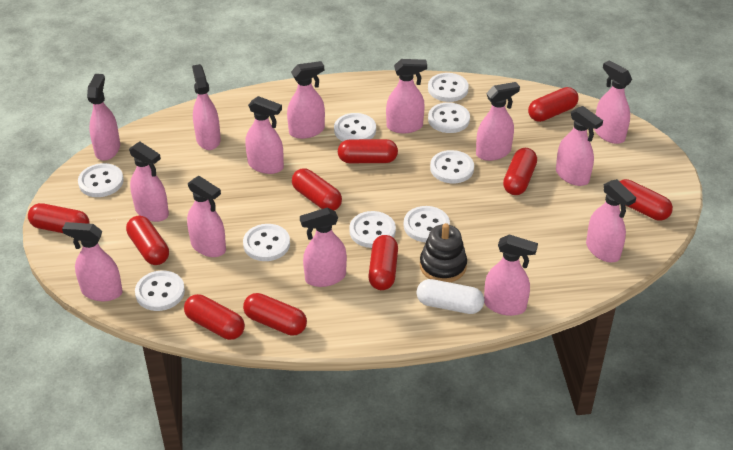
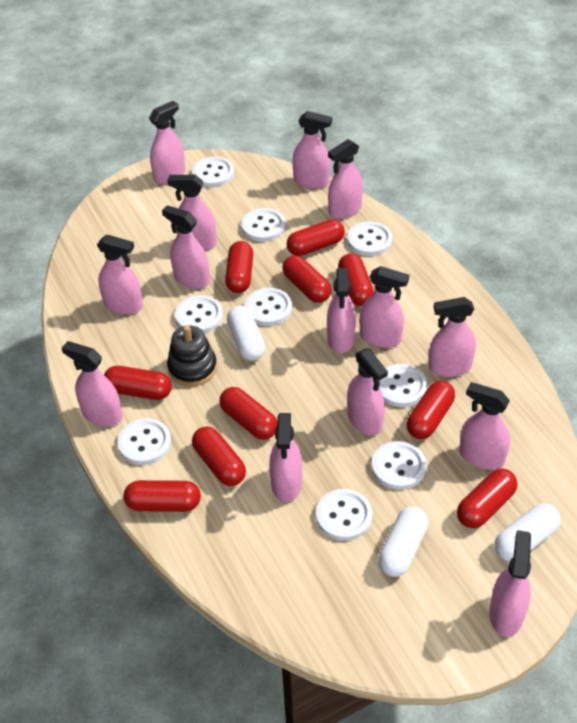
white capsule: [416,279,484,314] = 1 -> [227,306,265,361] [378,506,428,577] [494,503,561,562] = 3

